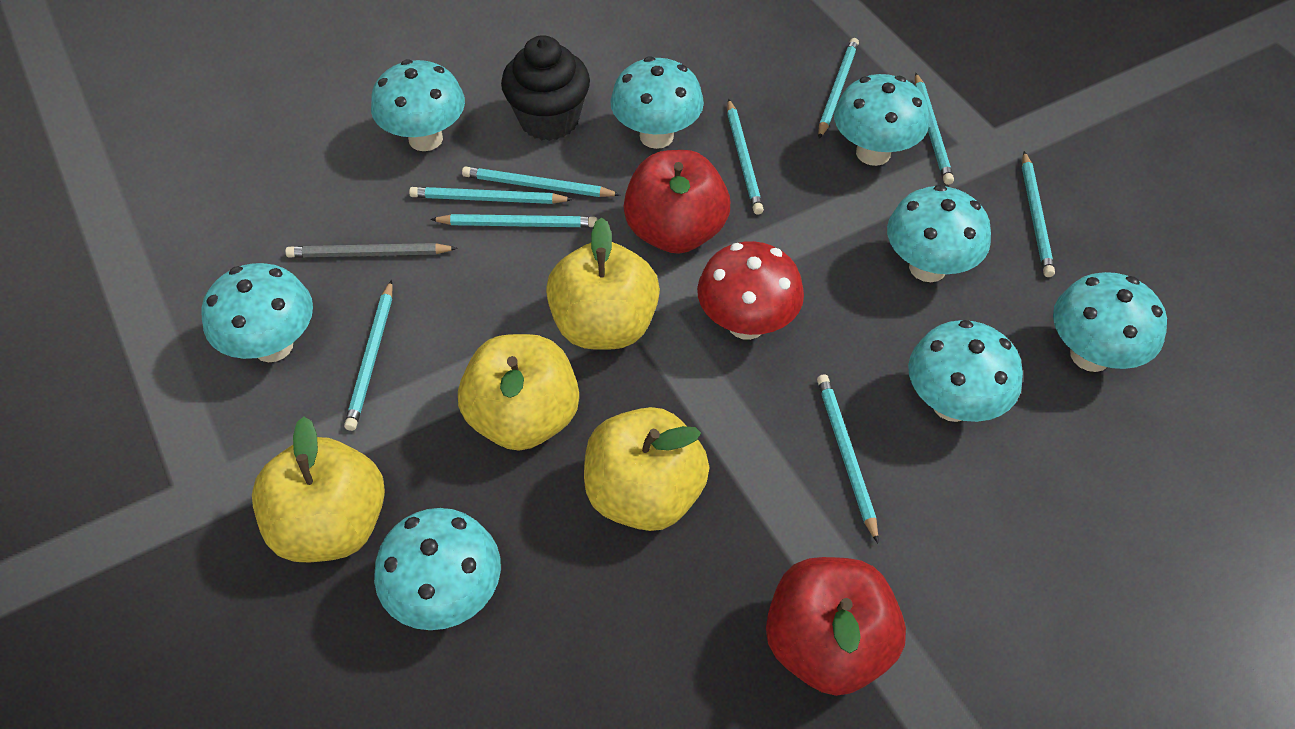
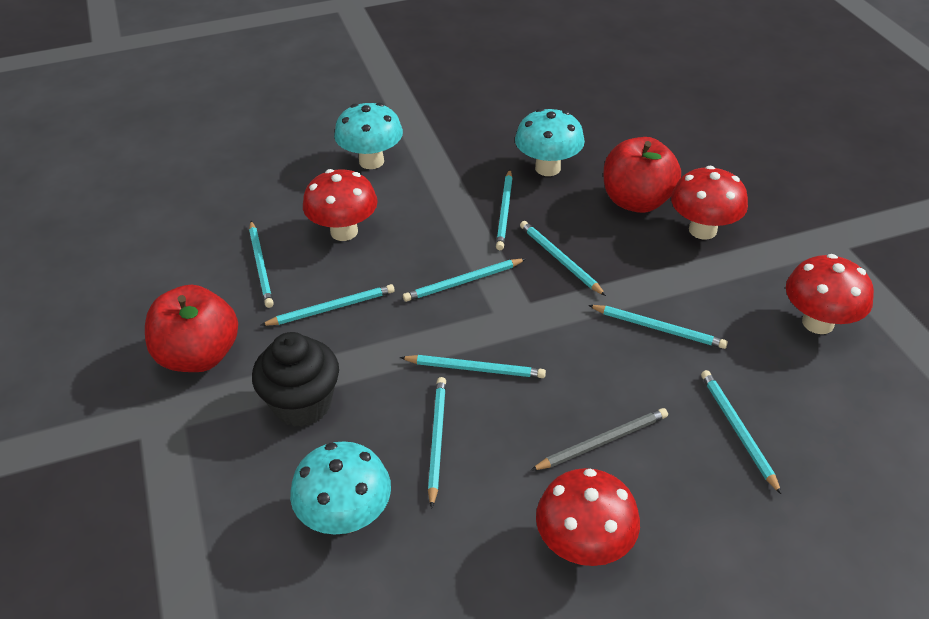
red mushroom: [697,241,804,340] = 1 -> [303,169,378,241] [536,468,640,566] [671,166,748,240] [786,254,874,334] = 4
turquoise mushroom: [201,263,313,362] [371,60,465,151] [374,508,501,630] [610,57,704,149] [834,74,929,166] [887,185,991,282] [908,320,1023,422] [1053,272,1167,372] = 8 -> [290,441,391,535] [334,103,403,169] [515,108,585,176] = 3
yellow apple: [252,417,385,562] [458,334,579,451] [546,217,660,350] [584,407,710,531] = 4 -> none = 0

